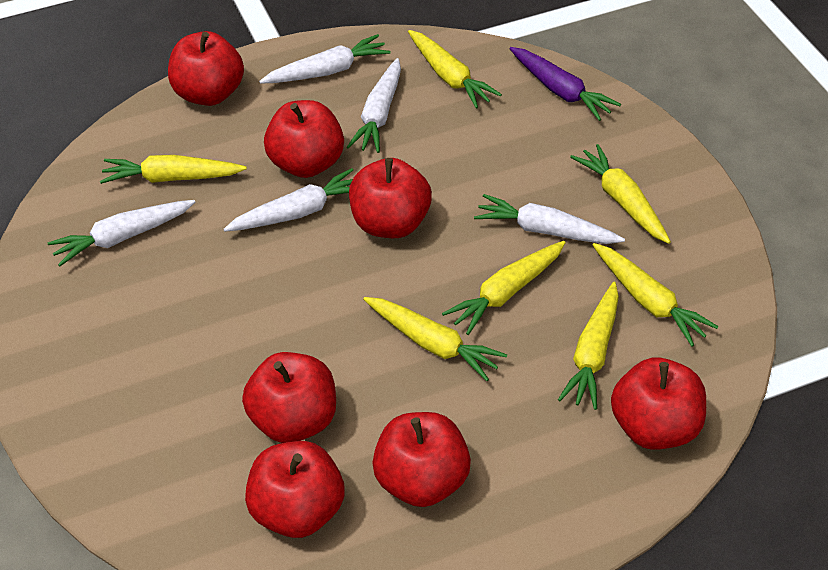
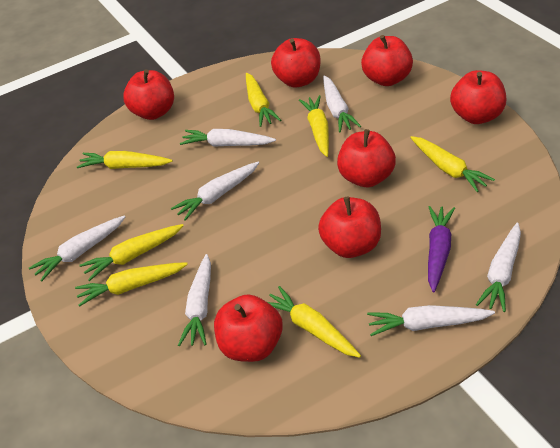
white carrot: [48,200,195,266] [224,168,353,232] [259,34,390,84] [347,58,401,153] [474,194,625,244] = 5 -> [29,215,126,281] [171,162,259,221] [178,254,211,346] [180,129,276,147] [323,76,361,133] [367,305,495,336] [476,223,521,312] = 7

